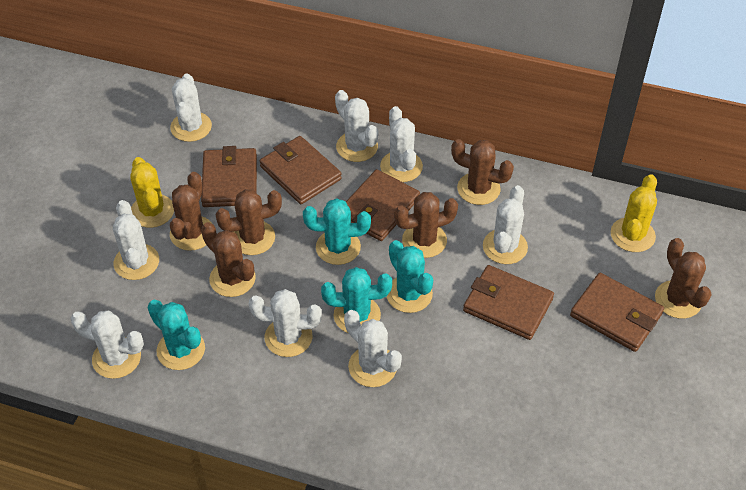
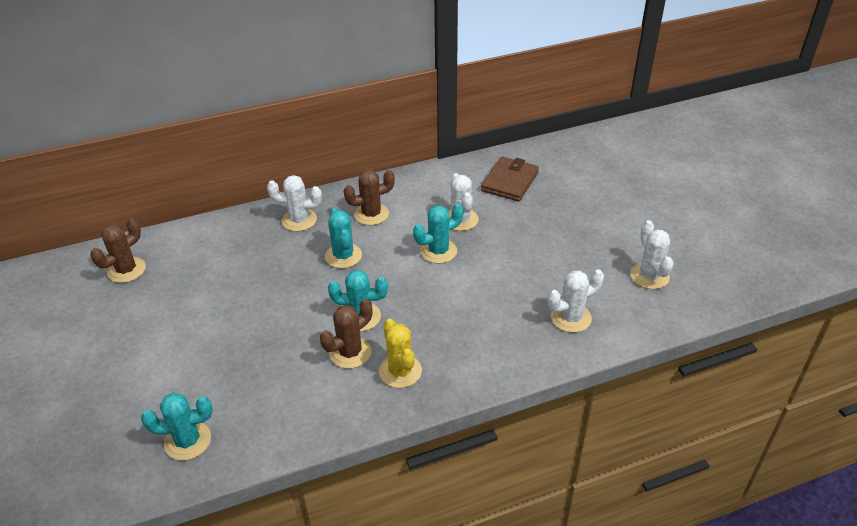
brown cactus: [170,172,212,251] [201,222,256,297] [215,189,282,255] [394,192,458,258] [451,139,514,205] [655,238,712,319] = 6 -> [90,218,146,283] [320,299,373,369] [343,170,395,225] = 3
brown wallet: [201,146,257,207] [260,136,342,204] [346,169,420,241] [463,265,554,340] [570,273,664,352] = 5 -> [481,156,539,202] = 1
white cactus: [71,311,144,379] [113,200,159,280] [170,73,212,142] [249,289,322,357] [335,90,379,162] [344,310,402,387] [380,106,423,182] [483,185,528,264] = 8 -> [267,175,322,231] [448,173,479,231] [548,269,604,333] [630,220,674,289] = 4
yellow cactus: [130,157,174,228] [611,174,657,252] = 2 -> [379,319,422,388] = 1

